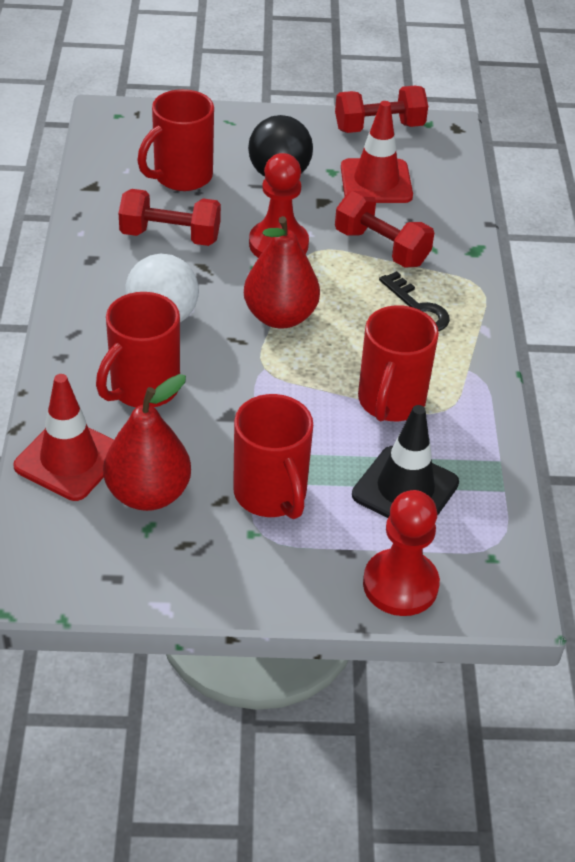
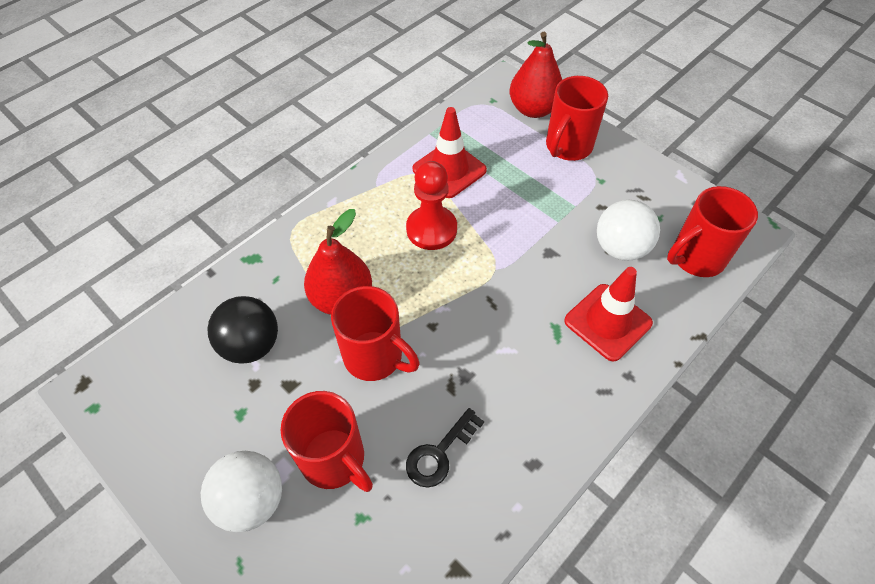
black traffic cone: [352,405,459,518] = 1 -> none = 0
red dumbbell: [118,189,221,246] [335,86,428,133] [335,191,434,268] = 3 -> none = 0
red pawn: [249,153,309,258] [363,490,440,616] = 2 -> [406,161,457,250] = 1
white ball: [125,254,199,322] = 1 -> [201,451,282,532] [597,200,660,261] = 2

